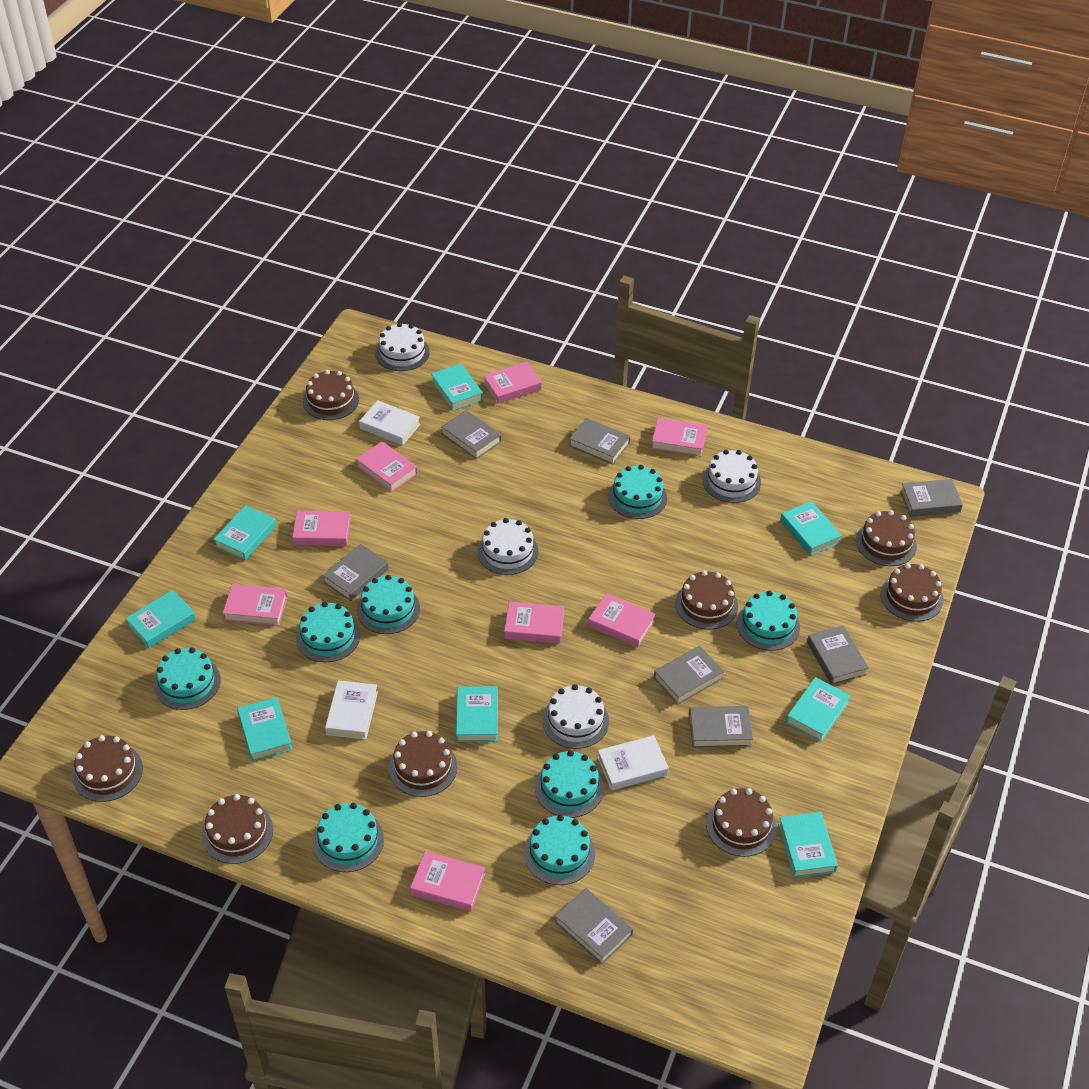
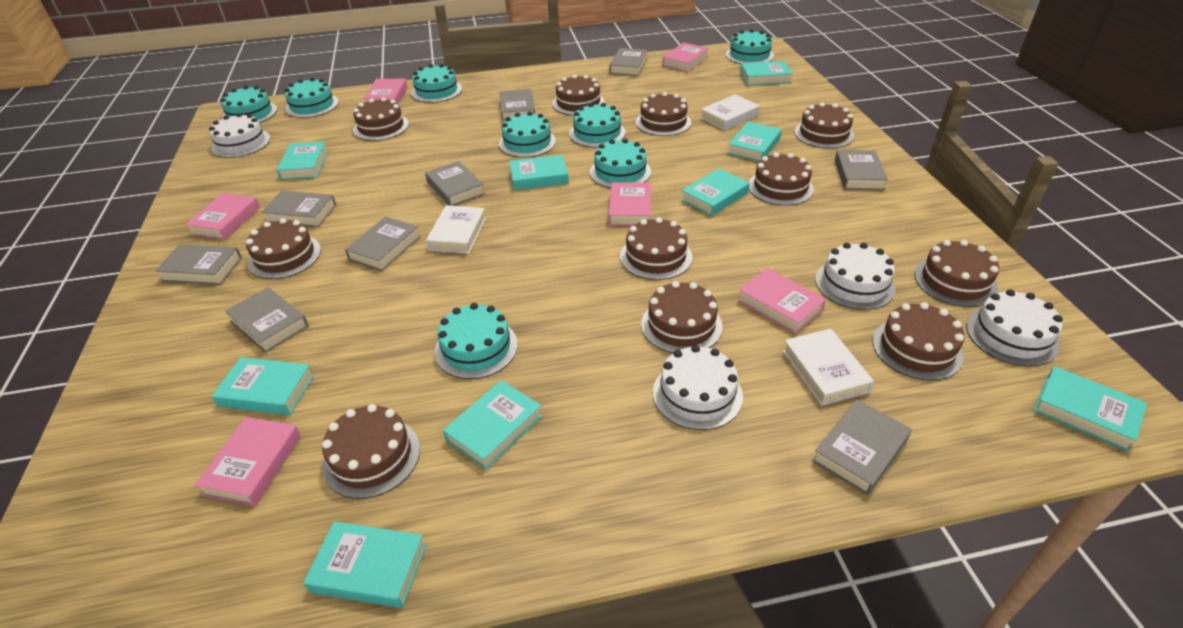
brown cake: [73,735,143,802] [202,794,273,864] [303,370,359,420] [389,731,457,797] [675,570,738,629] [706,788,777,857] [856,510,917,566] [880,563,944,622] = 8 -> [246,218,321,279] [322,404,420,499] [353,97,409,141] [552,75,605,115] [620,217,692,280] [636,92,691,136] [641,281,722,353] [749,152,814,205] [794,102,854,149] [873,302,964,380] [914,240,999,307] = 11
grey book: [323,544,388,601] [441,410,501,459] [555,888,633,964] [569,418,630,464] [654,646,724,705] [689,706,753,748] [807,625,869,685] [900,479,963,517] = 8 -> [155,244,242,285] [225,287,309,353] [261,191,336,227] [345,217,421,271] [425,161,485,206] [499,89,535,122] [609,48,648,76] [812,399,912,495] [835,150,888,190] = 9
pink book: [223,584,287,626] [292,510,351,546] [356,441,418,492] [410,851,485,912] [483,362,542,404] [504,601,564,644] [588,593,656,648] [651,418,707,457] = 8 -> [185,193,260,240] [194,417,301,506] [363,79,408,103] [609,182,651,226] [662,43,709,72] [737,268,826,334] = 6
turquoise book: [125,590,196,648] [213,505,276,560] [237,697,293,761] [431,363,483,411] [456,686,498,742] [778,812,838,878] [780,501,842,556] [786,677,851,742] = 8 -> [212,357,314,415] [276,141,328,180] [303,522,426,608] [443,380,543,470] [509,155,569,190] [681,169,750,216] [727,121,782,161] [740,61,793,86] [1033,366,1147,451] = 9

